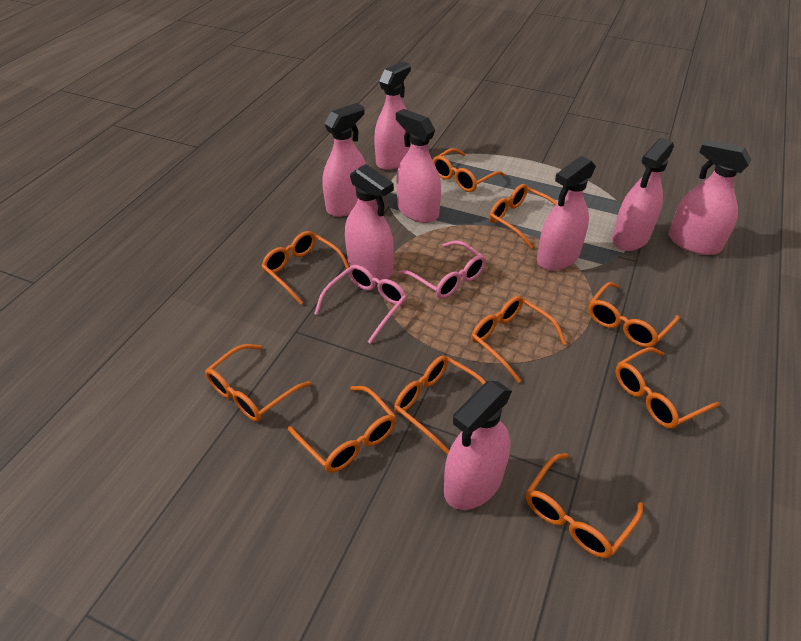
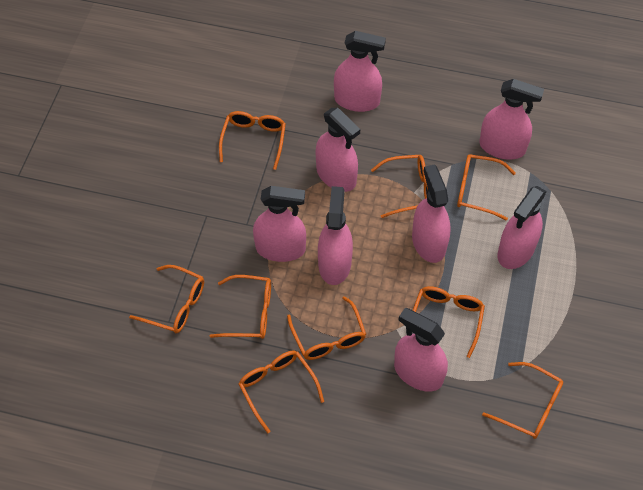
orange glasses: [205,344,311,422] [261,231,349,305] [288,386,396,473] [394,355,486,455] [432,148,505,192] [471,296,567,383] [489,184,557,249] [526,453,643,558] [588,282,680,348] [616,347,720,429] = 10 -> [129,265,204,333] [210,275,271,339] [219,111,286,170] [239,351,324,433] [287,296,366,360] [371,155,428,218] [413,286,485,358] [457,154,516,221] [482,362,563,439] = 9
pink glasses: [314,265,406,344] [398,240,486,299] = 2 -> none = 0

